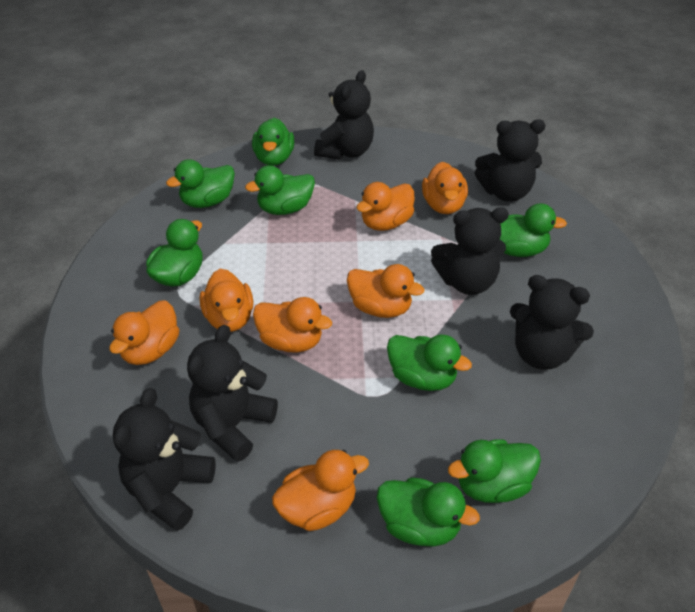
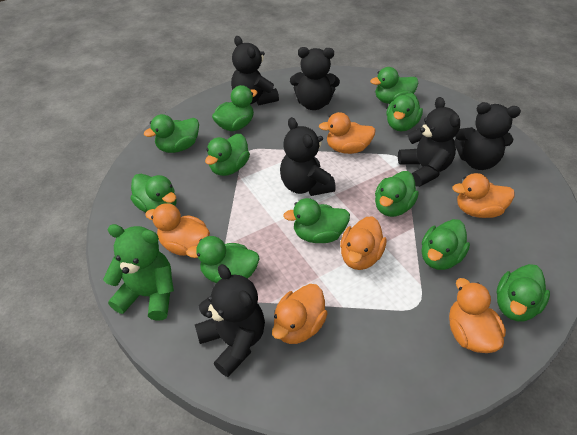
green duck: [146,219,203,286] [166,159,235,208] [245,165,315,215] [252,118,294,166] [377,477,480,547] [387,335,472,391] [448,439,541,503] [499,203,567,257] = 8 -> [131,174,177,212] [144,114,199,153] [186,236,260,283] [205,134,250,176] [212,85,258,131] [283,198,350,243] [370,67,418,104] [375,171,419,217] [386,93,423,132] [422,219,470,270] [496,264,550,321] = 11
green teddy bear: none = 0 -> [103,224,174,321] = 1
orange duck: [110,300,179,365] [200,269,253,332] [253,297,332,353] [272,450,369,531] [347,264,424,318] [356,182,415,231] [422,162,468,214] = 7 -> [145,203,210,256] [272,284,328,344] [319,112,376,154] [340,216,386,270] [449,278,506,353] [452,173,514,218] = 6

